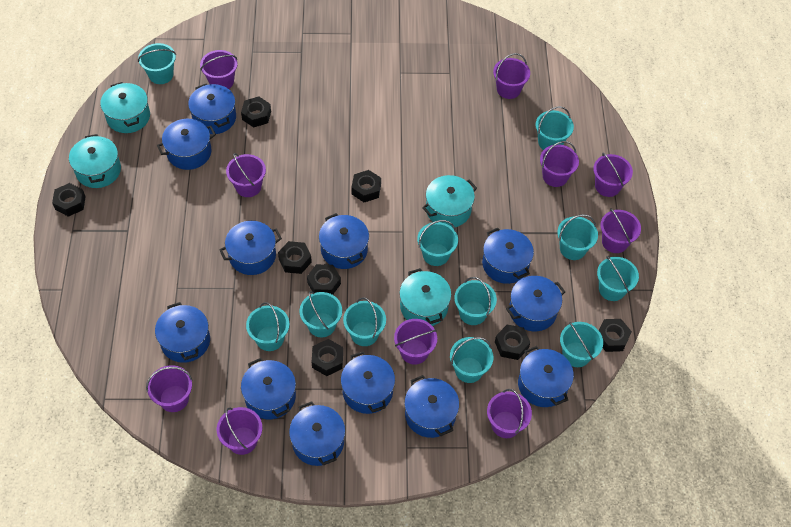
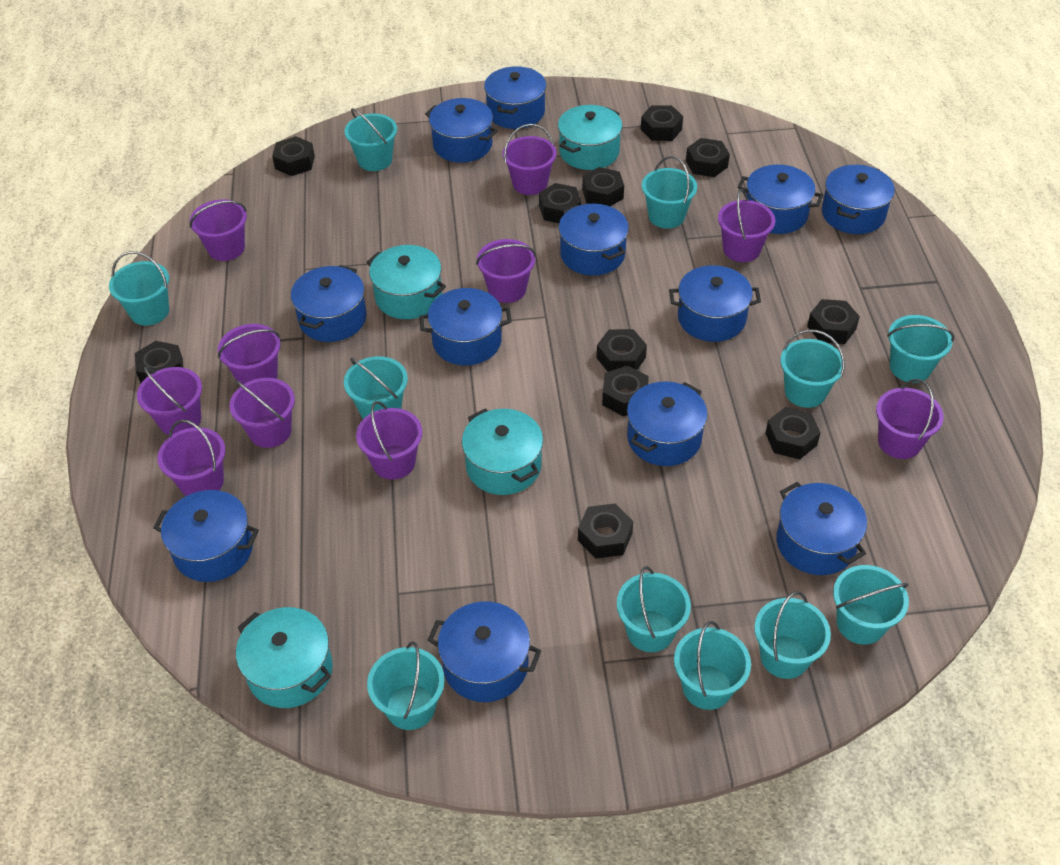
black nut: [52,183,86,217] [241,97,271,128] [278,241,312,274] [307,264,341,295] [312,339,343,376] [351,170,381,202] [495,325,530,360] [599,319,632,352] = 8 -> [135,341,183,384] [272,136,315,176] [539,183,581,223] [578,504,633,559] [582,167,624,206] [596,329,647,372] [602,365,649,416] [641,105,683,141] [686,138,730,177] [765,407,821,459] [807,299,860,344] = 11

